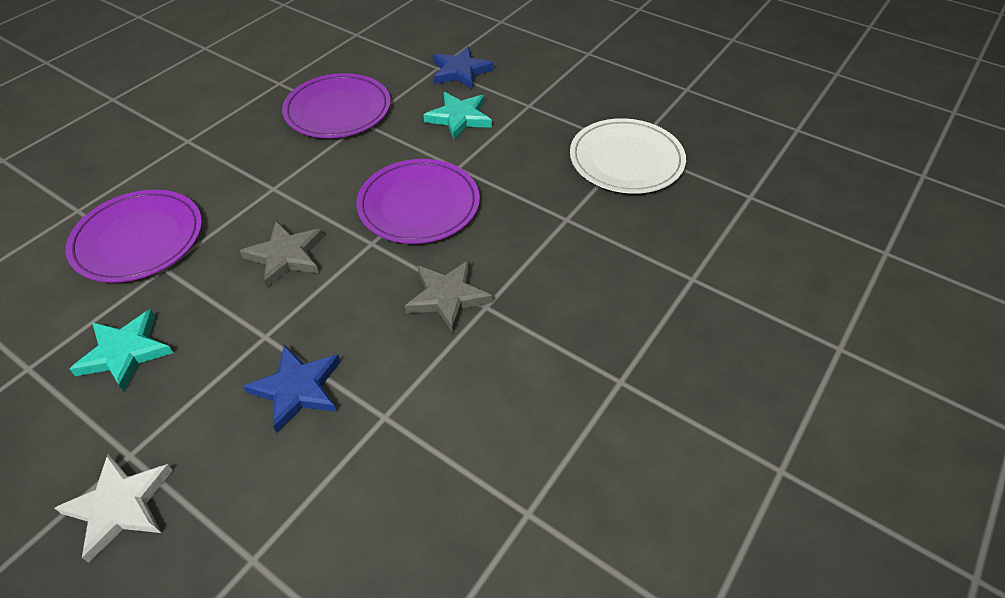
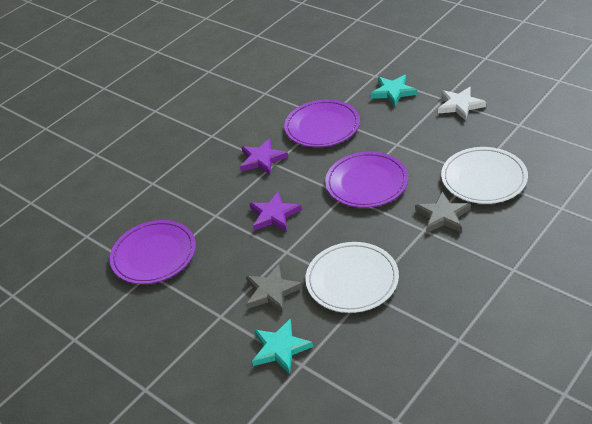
blue star: [243,344,340,433] [433,47,494,89] = 2 -> none = 0
purple star: none = 0 -> [240,139,288,175] [249,191,302,232] = 2
white plate: [570,118,686,194] = 1 -> [305,242,399,313] [441,147,528,204] = 2

